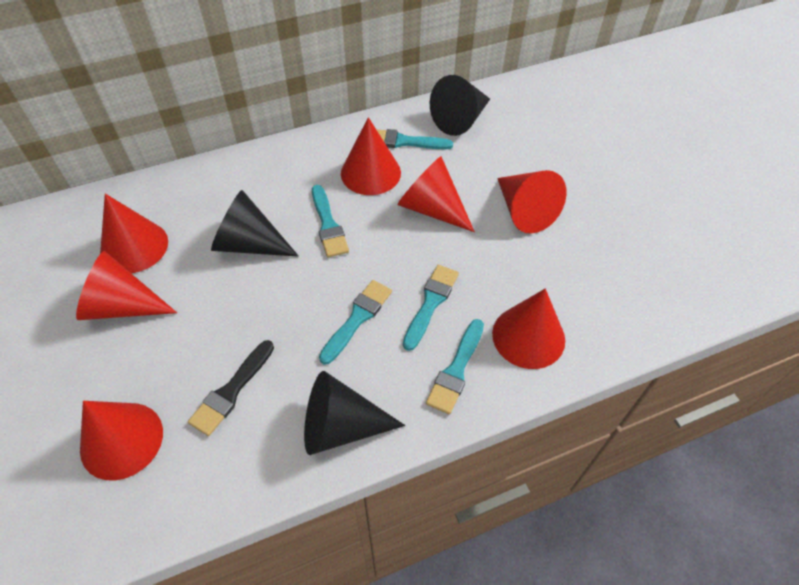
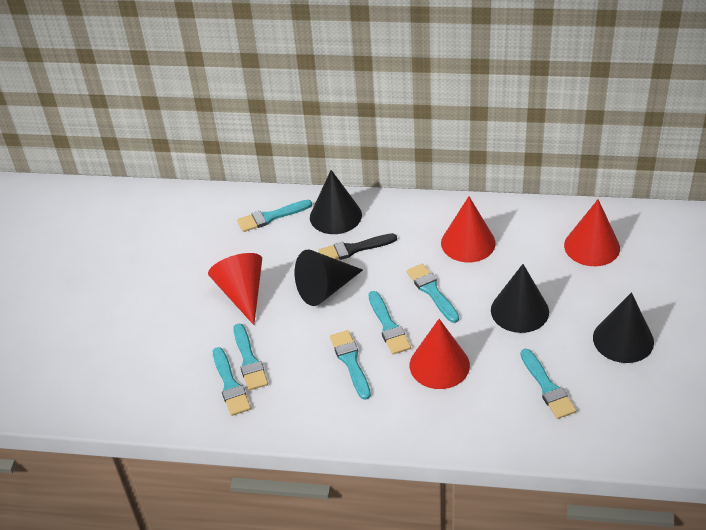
black cone: [211,190,299,257] [304,371,405,455] [430,75,490,136] = 3 -> [295,249,363,306] [310,170,362,234] [491,264,549,333] [593,292,654,363] = 4
red cone: [76,251,177,320] [80,401,163,480] [100,194,168,273] [341,117,401,195] [398,156,475,232] [492,289,565,369] [497,170,567,234] = 7 -> [208,253,262,325] [410,319,470,389] [441,196,496,262] [564,199,620,266] = 4
turquoise brush: [312,185,349,257] [319,280,392,365] [376,129,453,149] [403,265,459,351] [426,319,484,414] = 5 -> [213,347,251,416] [233,324,268,390] [237,200,312,232] [330,330,371,400] [368,291,411,354] [407,264,459,323] [520,349,576,419] = 7

